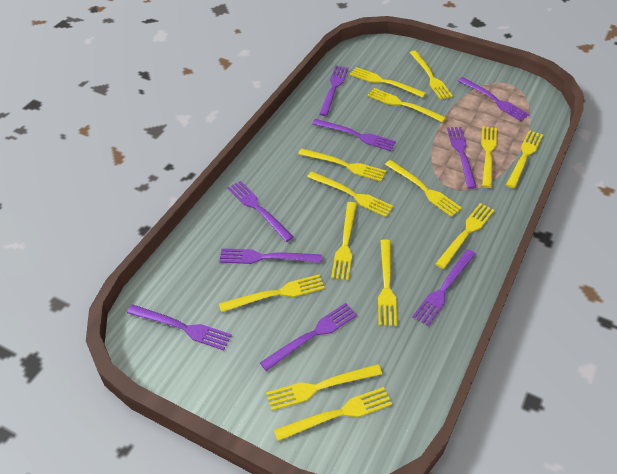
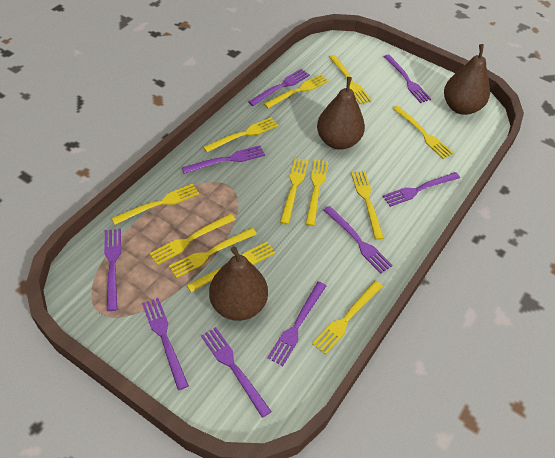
brown pear: none = 0 -> [209,247,268,321] [317,77,365,150] [444,44,490,115] = 3
yellow fork: [219,274,325,312] [266,364,382,411] [274,387,392,441] [298,148,386,181] [307,171,394,217] [331,202,357,280] [350,67,426,98] [368,88,446,122] [378,239,397,326] [385,160,462,217] [410,51,453,100] [435,203,494,269] [481,126,497,188] [506,130,543,188] = 14 -> [111,184,199,225] [149,214,236,265] [169,228,257,278] [187,242,276,293] [203,117,279,152] [264,74,329,108] [280,158,309,225] [306,159,328,226] [312,281,383,355] [329,55,372,104] [351,171,384,240] [393,106,453,159] = 12

